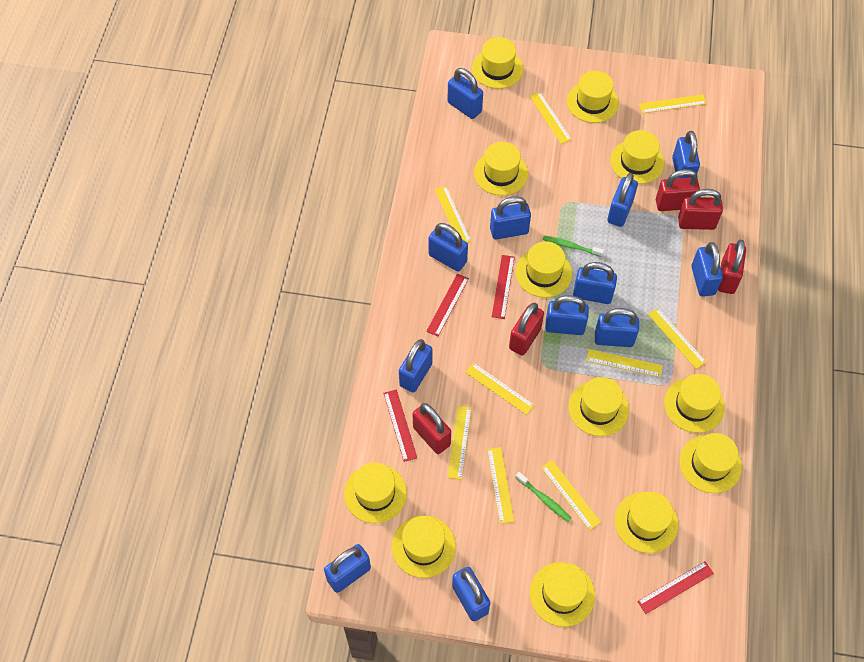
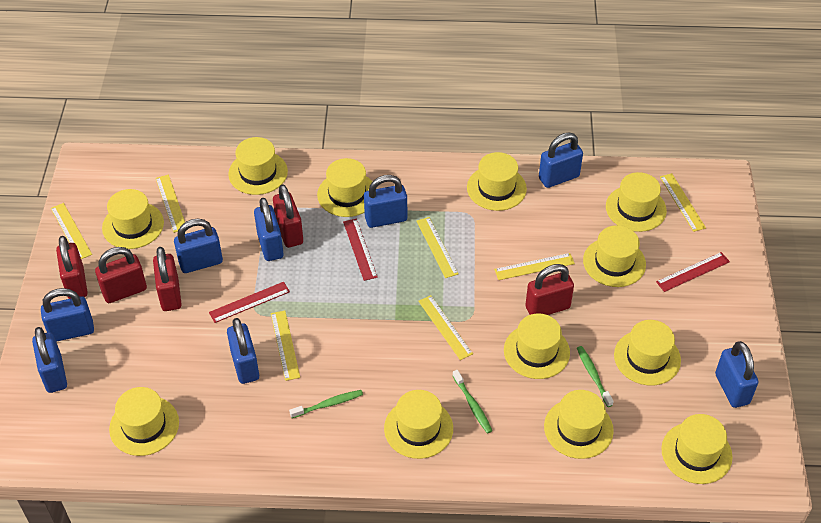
blue padlock: [324,544,371,593] [399,339,432,392] [429,223,468,271] [448,68,483,119] [452,567,490,621] [490,196,531,239] [545,295,589,335] [573,262,617,304] [595,308,639,347] [607,173,638,227] [672,131,700,178] [691,242,723,297] = 12 -> [32,327,67,393] [41,288,94,342] [174,219,223,273] [227,318,259,384] [254,198,284,261] [364,175,407,228] [539,132,583,188] [715,341,758,408] = 8
green toothbrush: [515,472,572,522] [542,236,604,257] = 2 -> [289,390,363,418] [452,370,492,434] [577,346,614,407] = 3
red ruler: [383,390,417,462] [426,274,469,336] [492,255,515,319] [637,561,714,614] = 4 -> [209,282,290,323] [343,219,378,281] [656,252,730,292] = 3
yellow ruler: [435,186,471,243] [448,406,471,480] [466,362,534,415] [487,447,514,524] [529,91,572,144] [541,460,601,530] [586,349,663,377] [639,94,707,113] [648,308,706,369] = 9 -> [51,203,92,259] [156,175,185,233] [271,311,300,381] [416,217,459,278] [418,295,473,360] [494,253,575,280] [660,173,706,232] = 7

